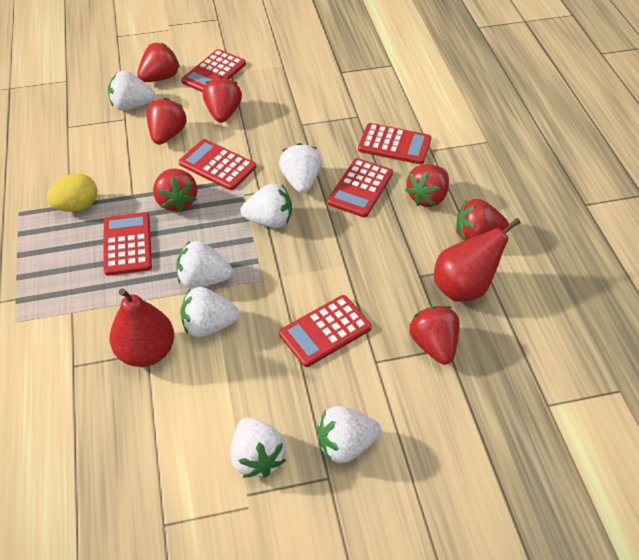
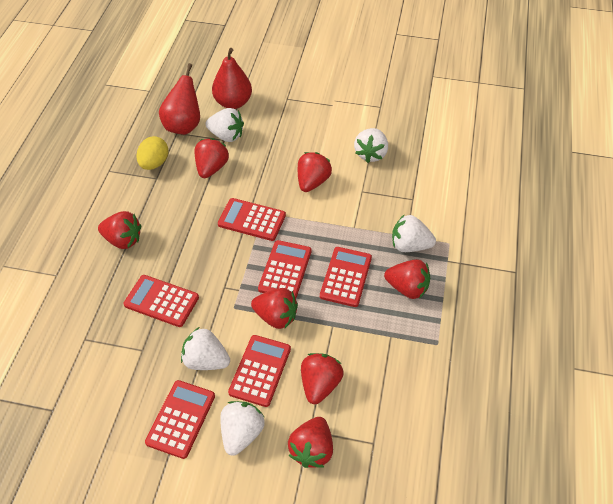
white strawberry: [108,71,155,111] [176,241,233,288] [180,287,240,337] [231,417,286,478] [240,183,292,228] [279,143,322,193] [318,406,381,463] = 7 -> [181,327,230,370] [205,108,244,142] [220,401,265,456] [354,128,388,163] [392,214,436,252] = 5

